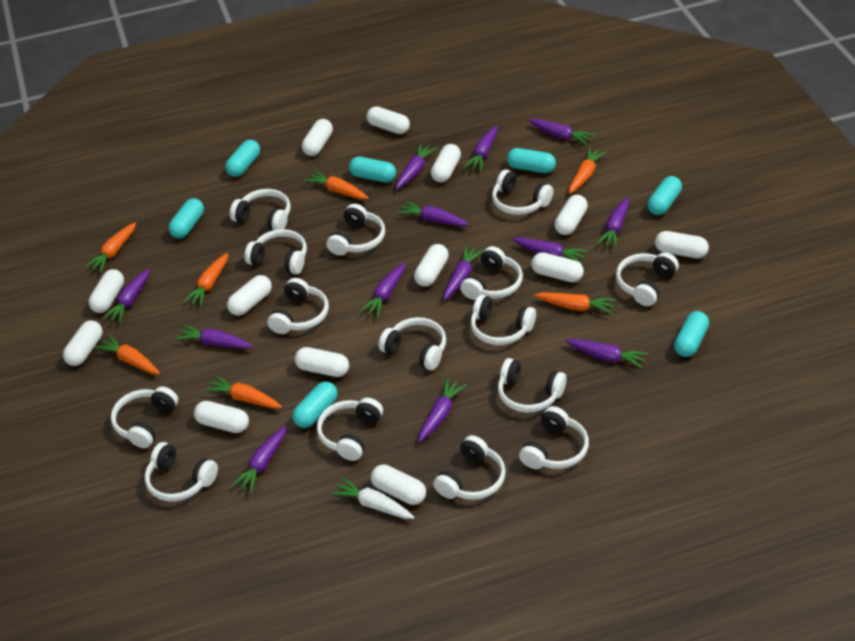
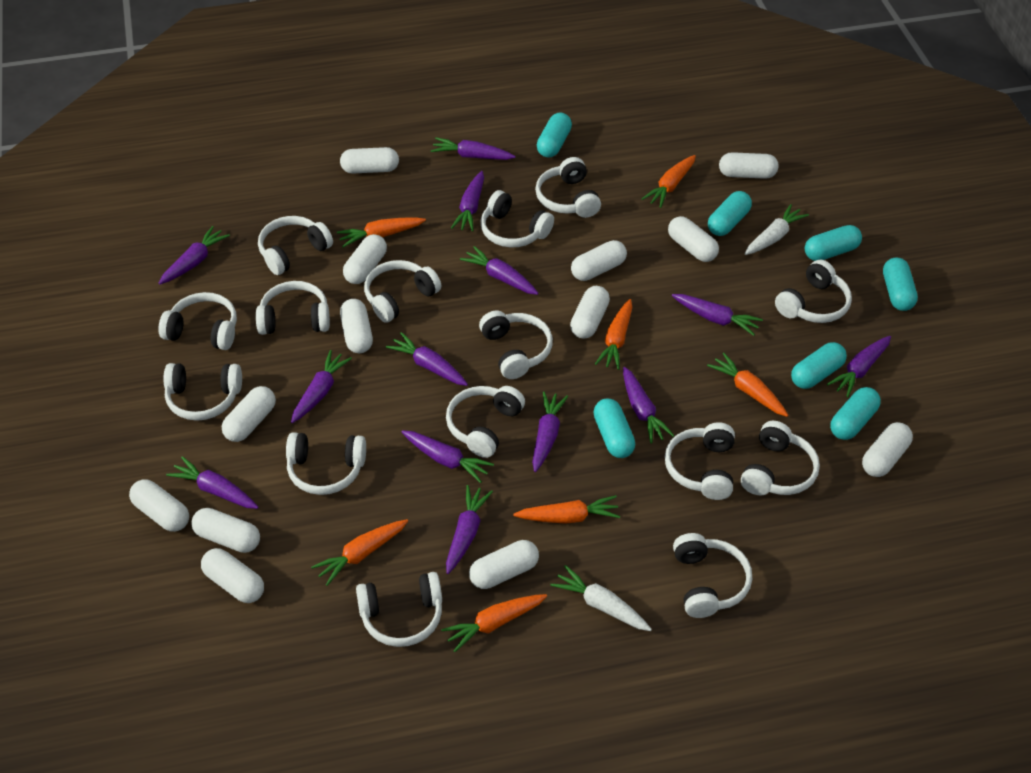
white carrot: [331,477,414,519] = 1 -> [550,565,652,631] [745,204,809,255] = 2

